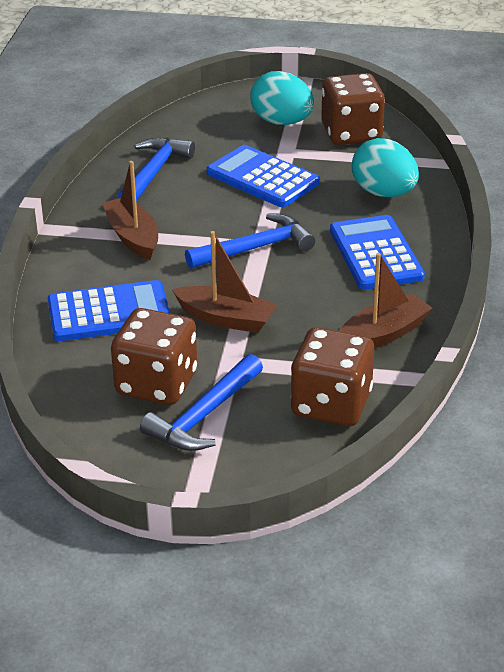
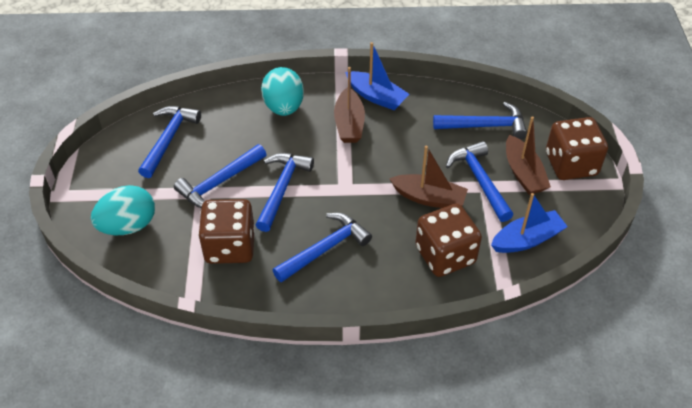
blue boat: none = 0 -> [345,42,409,110] [491,193,568,253] = 2
blue calculator: [48,280,170,341] [206,145,320,207] [330,215,425,290] = 3 -> none = 0
blue hammer: [118,137,195,202] [140,354,263,451] [185,213,315,269] = 3 -> [138,106,201,178] [174,144,267,208] [256,153,314,232] [273,213,372,283] [433,102,527,139] [446,141,513,222] = 6

